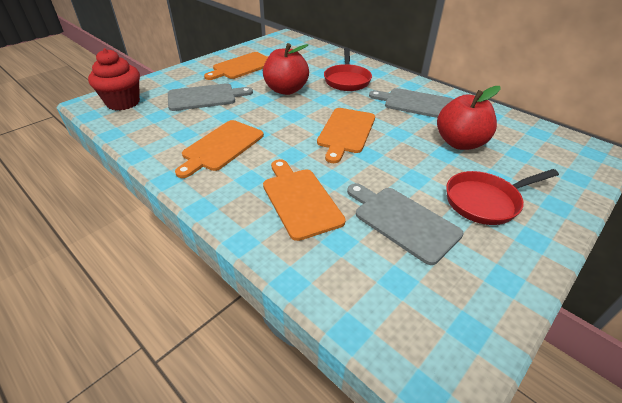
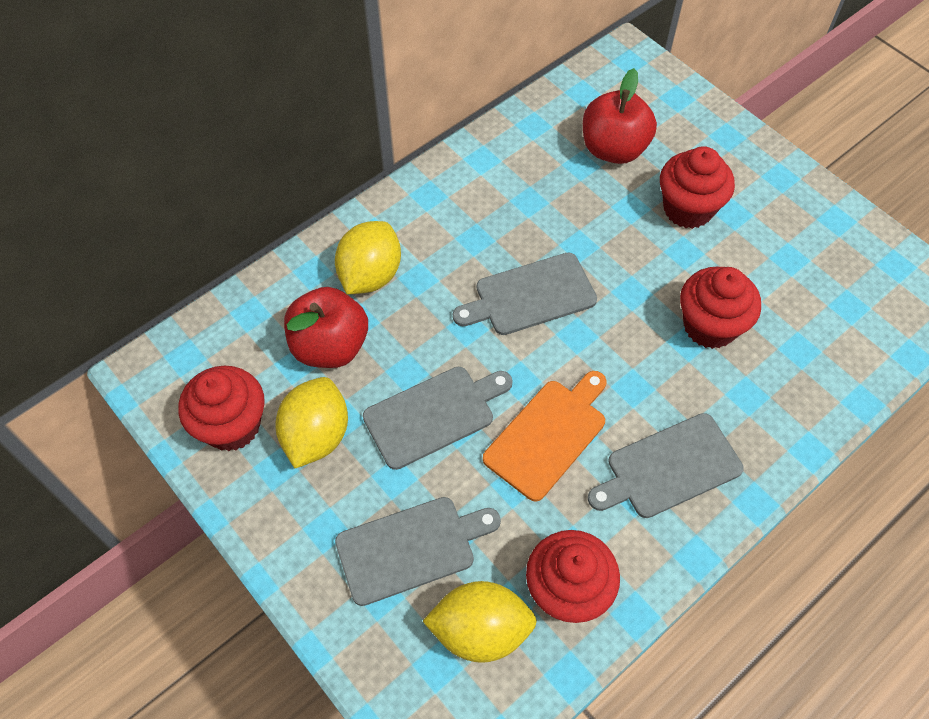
grey cutting board: [168,83,253,111] [347,183,463,265] [369,88,454,118] = 3 -> [335,497,501,606] [363,367,513,470] [453,252,597,335] [588,413,744,518] = 4
orange cutting board: [175,120,264,178] [204,52,268,80] [263,159,346,241] [317,108,375,163] = 4 -> [483,371,607,502] = 1
red cupcake: [88,48,140,110] = 1 -> [179,366,265,451] [526,530,620,623] [660,146,735,229] [680,267,761,349] = 4
red pan: [324,48,372,91] [446,169,559,225] = 2 -> none = 0
yellow lemon: none = 0 -> [275,377,348,468] [335,221,401,294] [423,581,537,663] = 3

